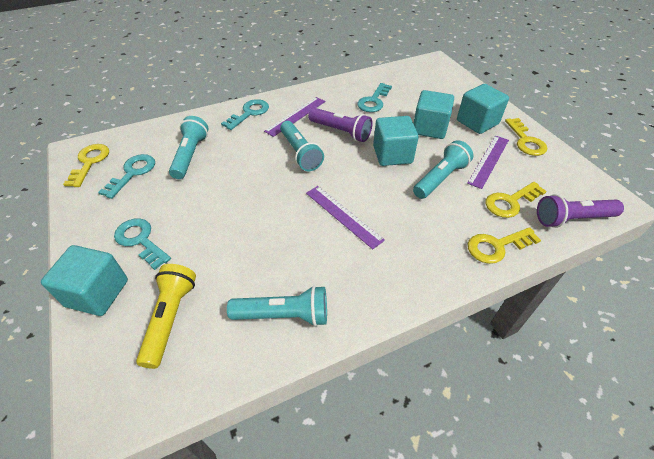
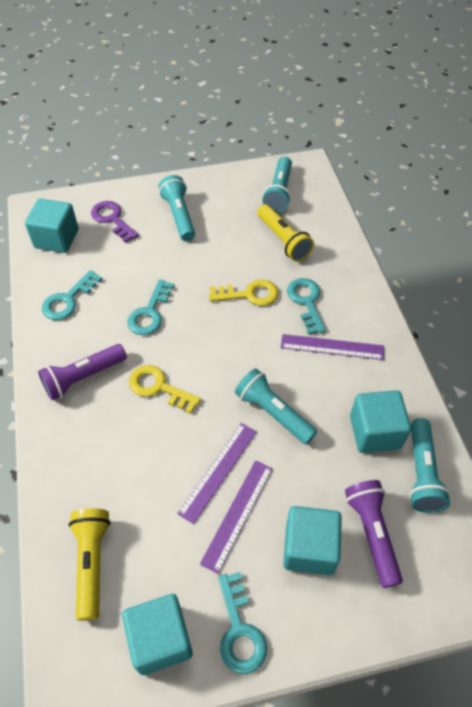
purple key: none = 0 -> [91,201,139,243] = 1
yellow flashlight: [136,264,196,369] = 1 -> [69,508,111,620] [257,204,314,261] = 2
yellow key: [63,144,109,187] [467,227,541,264] [486,182,547,218] [505,118,547,156] = 4 -> [129,365,201,414] [209,279,278,306] = 2

